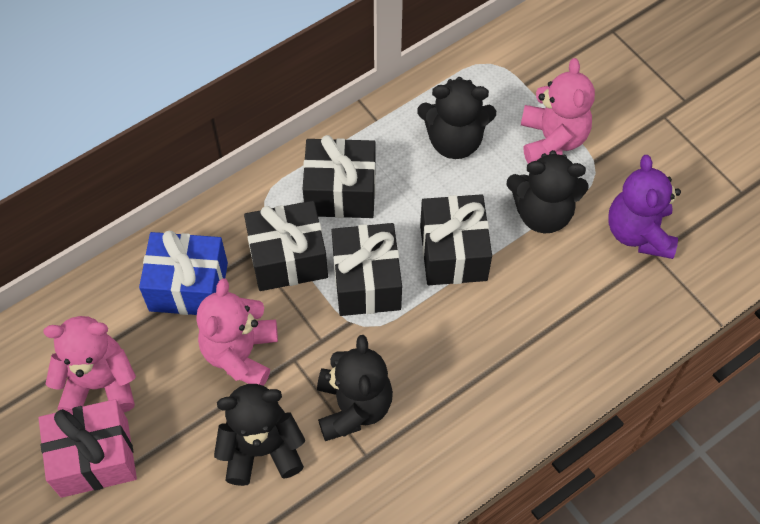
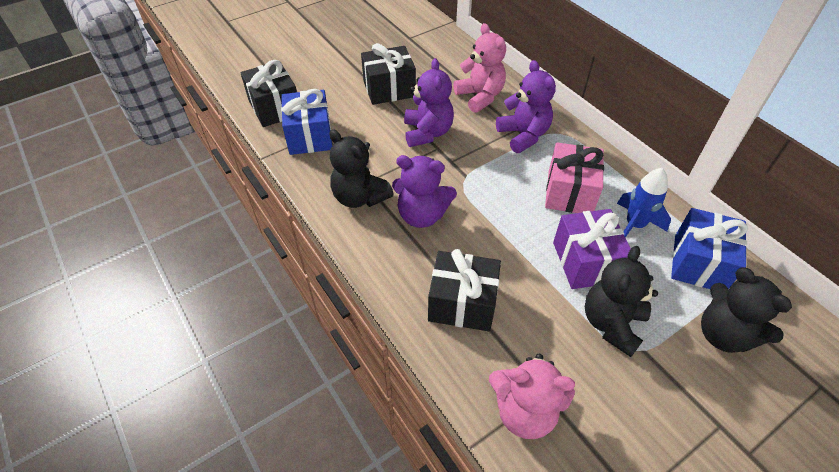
black gift: [244,201,328,291] [302,135,376,218] [332,223,402,316] [420,194,492,285] = 4 -> [240,60,297,127] [361,43,416,105] [428,249,501,331] = 3
black teddy bear: [214,384,305,486] [317,335,393,441] [417,77,496,159] [506,150,589,233] = 4 -> [329,129,394,208] [585,246,658,357] [701,267,792,353] = 3
blue gift: [139,231,228,315] = 1 -> [281,89,332,155] [671,208,748,289] = 2
blue rocket: none = 0 -> [617,168,671,237] = 1
pink teddy bear: [43,316,136,412] [196,278,278,386] [521,58,595,164] = 3 -> [453,23,506,113] [489,354,575,439] = 2
purple gift: none = 0 -> [553,209,631,289] = 1
purple teddy bear: [608,155,681,259] = 1 -> [392,155,457,228] [404,58,454,147] [496,60,556,153] = 3

